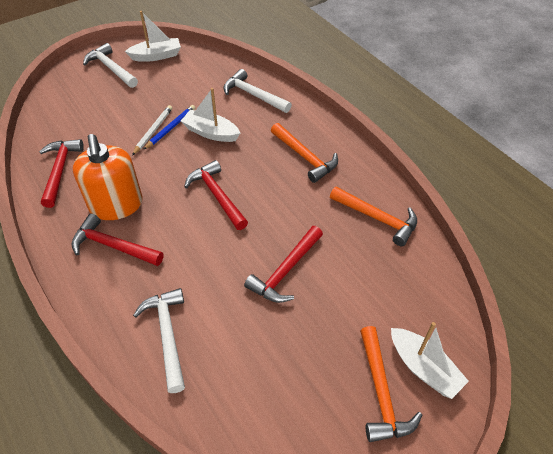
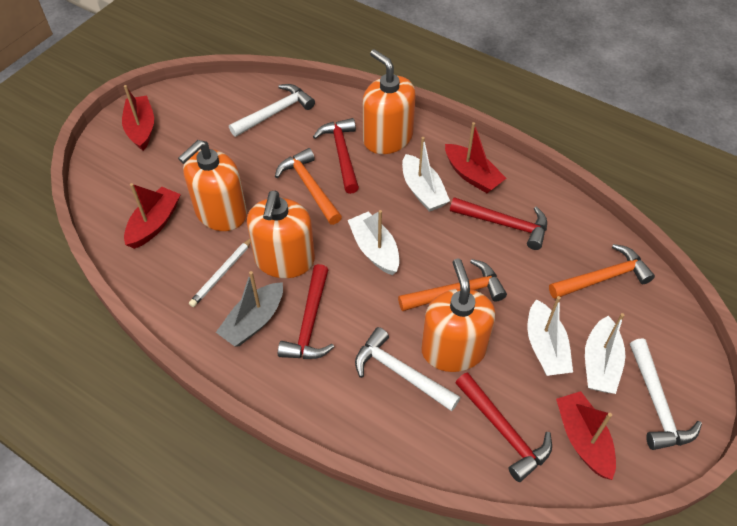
blue pencil: [143,105,195,150] = 1 -> none = 0
grey boat: none = 0 -> [216,271,283,347] = 1
orange soap dispenser: [73,134,142,220] = 1 -> [178,140,247,231] [247,190,315,278] [363,49,416,154] [421,259,495,372] = 4
red boat: none = 0 -> [122,85,154,151] [124,183,181,249] [445,122,506,193] [556,391,616,480] = 4
white boat: [125,11,181,62] [181,88,240,142] [391,322,469,399] = 3 -> [348,210,399,275] [402,137,450,212] [528,296,573,376] [585,313,626,394] = 4

